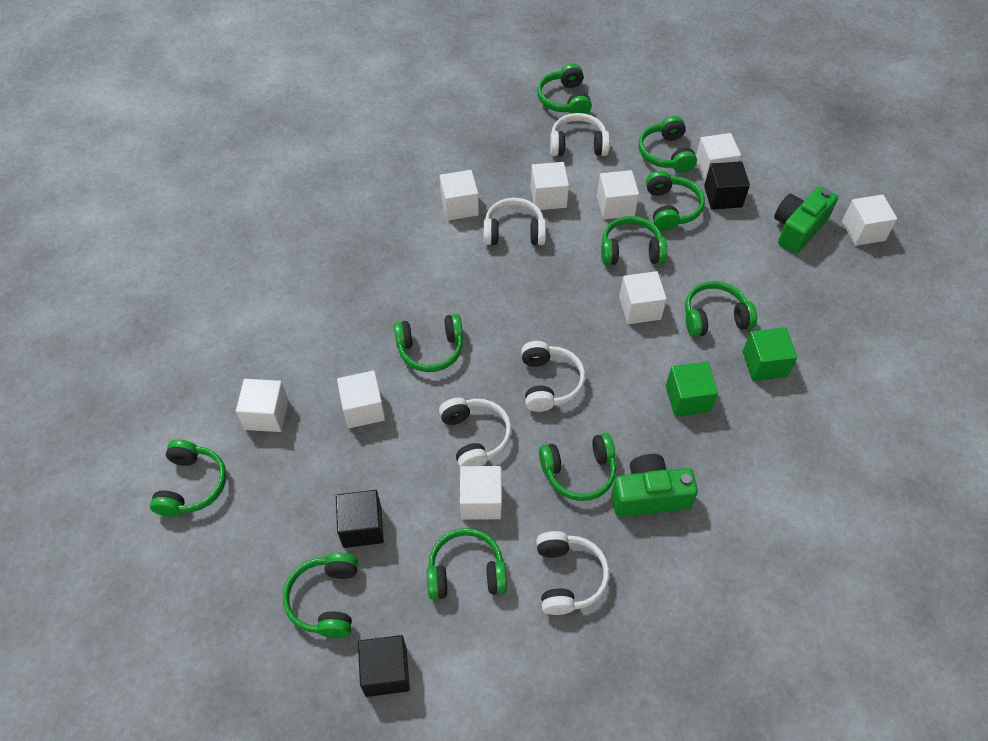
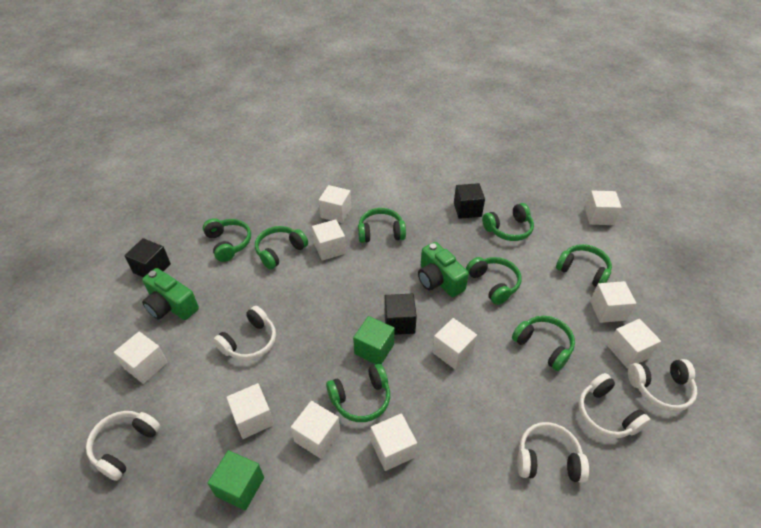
green headphones: [150,439,227,517] [283,553,358,638] [394,314,463,372] [427,528,507,600] [537,64,592,114] [539,433,616,501] [601,216,667,265] [638,116,697,173] [646,171,705,231] [685,281,757,337] = 10 -> [203,218,251,262] [255,226,308,269] [326,364,390,422] [358,208,406,243] [466,257,521,305] [482,203,534,241] [512,316,575,371] [556,244,612,287] = 8
white cube: [236,379,288,432] [337,370,385,428] [439,170,479,220] [460,466,502,520] [531,162,569,210] [597,170,639,220] [619,271,667,324] [696,133,741,182] [842,194,897,246] = 9 -> [114,331,168,384] [226,383,274,439] [291,401,340,459] [312,219,346,261] [319,185,351,223] [371,413,417,471] [432,318,477,370] [585,190,622,225] [590,281,636,323] [607,319,661,368] = 10

